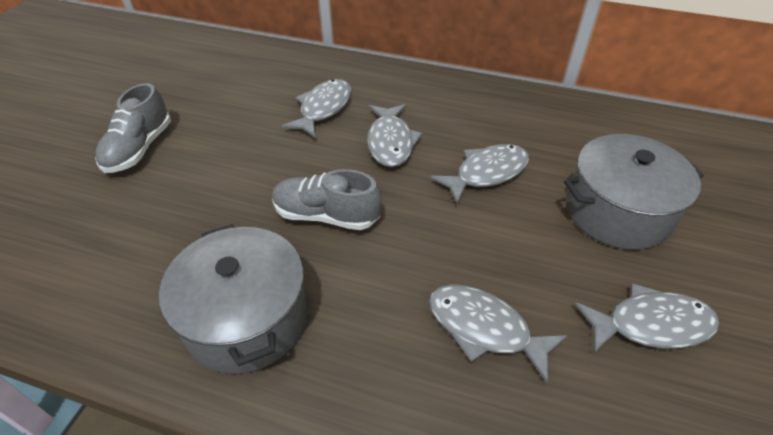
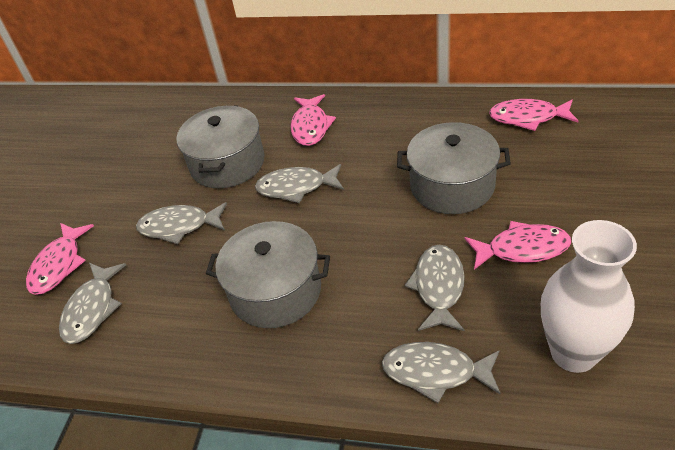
grey pot: [159,224,308,374] [564,134,704,250] = 2 -> [177,105,265,188] [206,221,330,328] [397,122,511,214] = 3
grey shoe: [95,83,171,173] [272,169,382,230] = 2 -> none = 0
pink fish: none = 0 -> [26,223,94,295] [290,94,336,146] [464,221,571,270] [489,99,578,131] = 4
white vase: none = 0 -> [541,220,637,373] = 1

